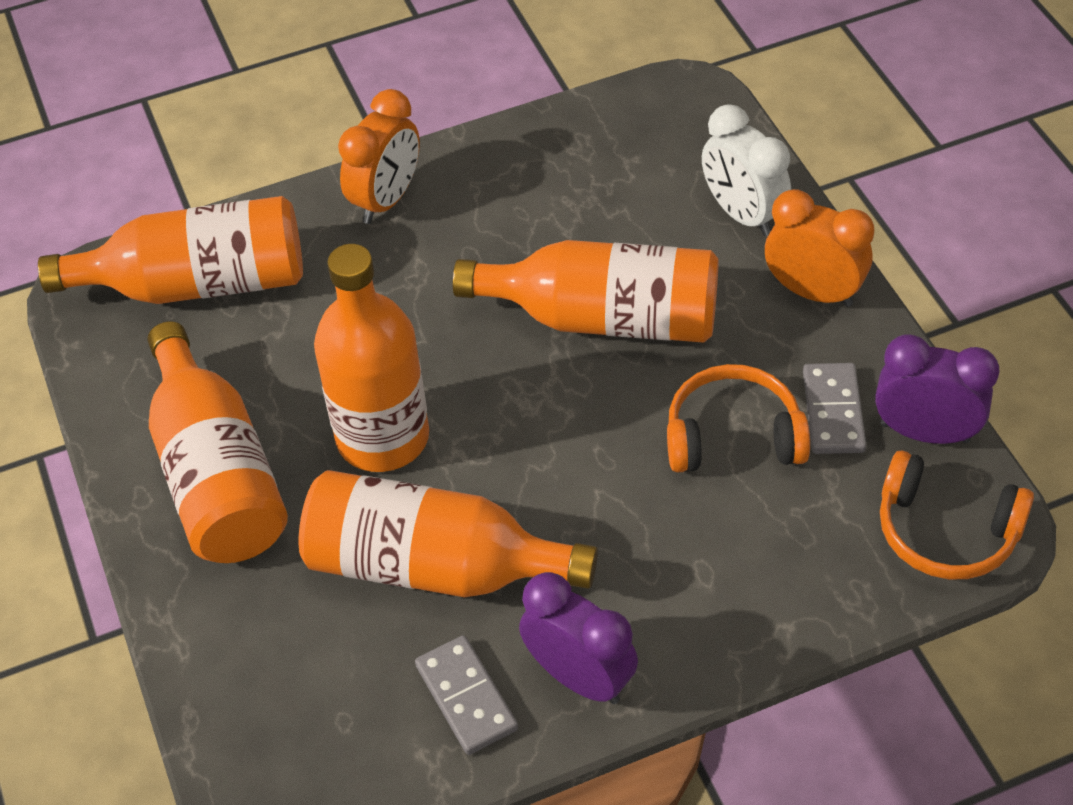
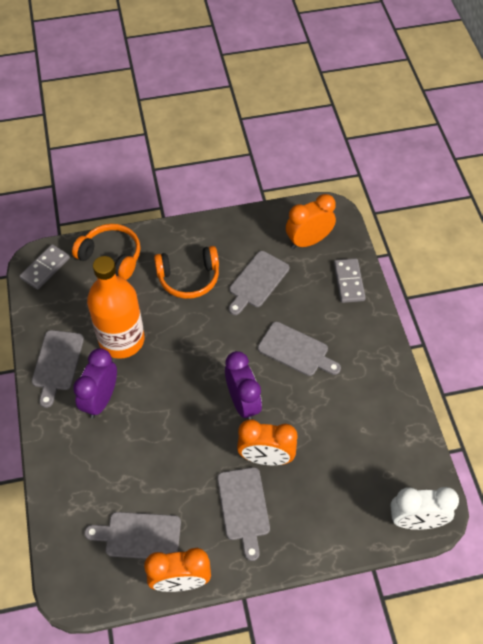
grey cutting board: none = 0 -> [32,330,84,408] [84,512,181,559] [217,467,270,561] [229,251,289,315] [258,322,341,376] = 5
orange bottle: [38,196,303,304] [147,321,288,563] [299,470,598,597] [314,244,429,472] [452,240,719,343] = 5 -> [87,256,144,359] = 1
orange clock: [338,89,420,224] [765,189,874,307] = 2 -> [144,548,211,592] [237,419,297,465] [286,194,336,249] = 3

